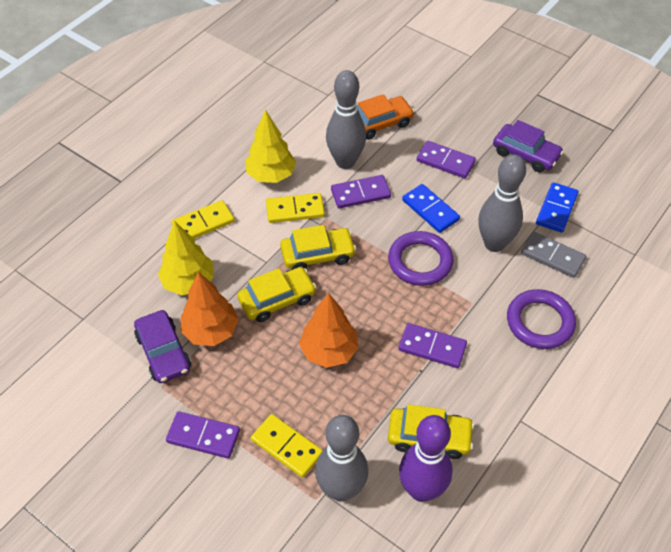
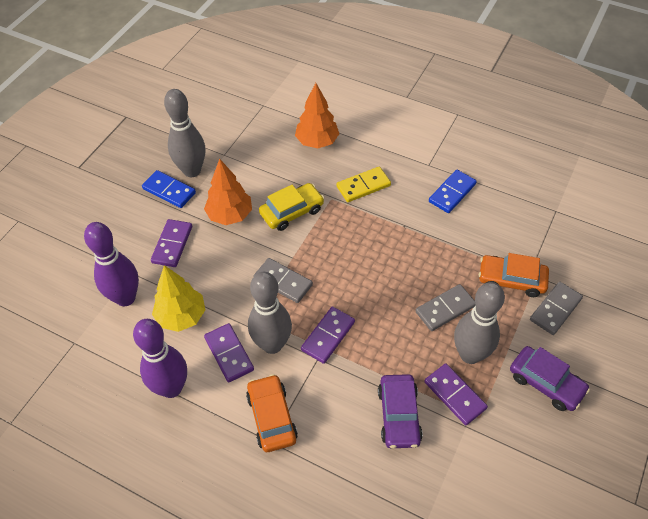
grey domino: [521,232,586,278] = 1 -> [254,258,313,303] [416,284,476,331] [530,282,583,335] = 3
orange car: [357,94,415,140] = 1 -> [246,374,298,452] [479,253,549,297] = 2
purple bowling pin: [399,415,453,502] = 1 -> [84,222,139,306] [133,319,187,398] = 2
purple ring: [388,231,454,286] [507,289,576,349] = 2 -> none = 0
yellow car: [237,267,316,322] [280,225,356,269] [388,404,474,459] = 3 -> [259,183,324,231] = 1
yellow domino: [172,200,235,239] [251,414,323,478] [266,193,325,223] = 3 -> [337,167,391,202] = 1
yellow tree: [158,220,214,295] [245,110,296,183] = 2 -> [152,265,205,332] = 1

